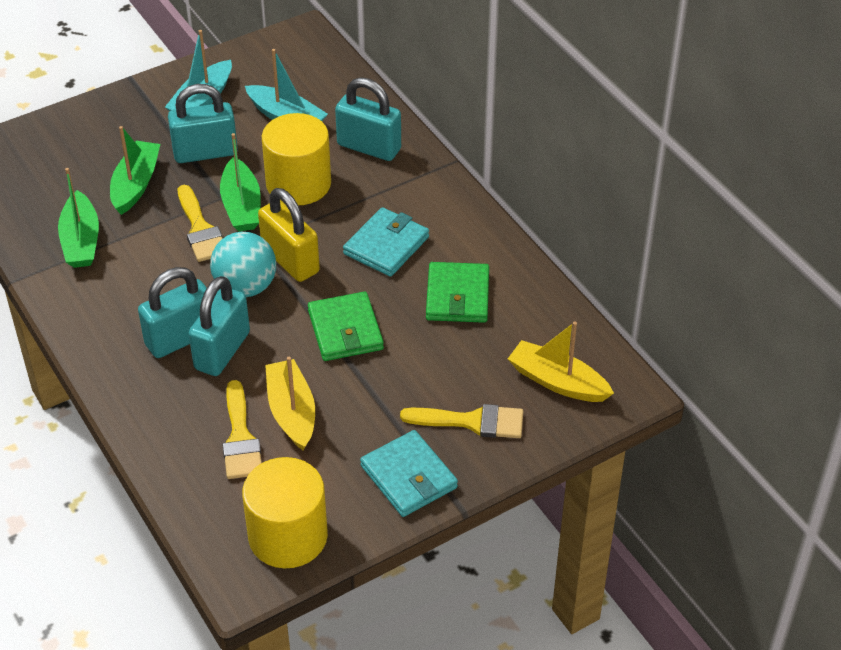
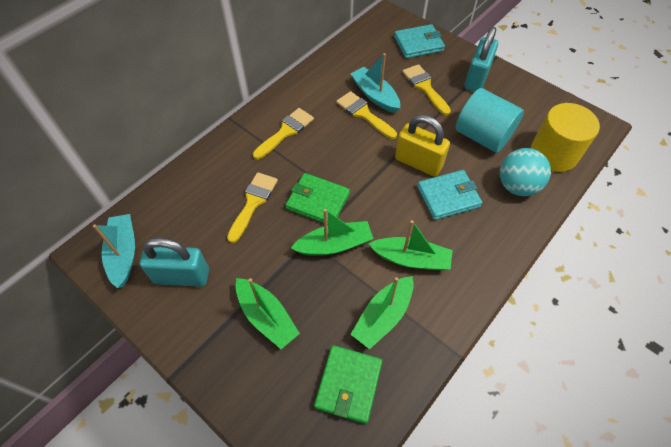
green boat: [58,168,99,268] [110,126,160,215] [220,133,261,232] = 3 -> [236,278,300,349] [291,209,373,256] [350,276,414,349] [369,220,453,271] = 4
turquoise cylinder: none = 0 -> [455,88,524,153] = 1
turquoise padlock: [138,267,207,358] [168,84,238,163] [188,276,250,376] [335,78,401,161] = 4 -> [140,238,209,287] [464,27,498,92] = 2
yellow boat: [265,357,315,451] [508,321,614,402] = 2 -> none = 0
yellow brush: [178,185,223,262] [222,380,262,479] [400,404,523,438] = 3 -> [227,172,278,243] [253,108,314,159] [336,91,397,139] [402,64,451,115] = 4
yellow cylinder: [242,457,328,568] [262,113,331,205] = 2 -> [531,103,600,172] = 1

